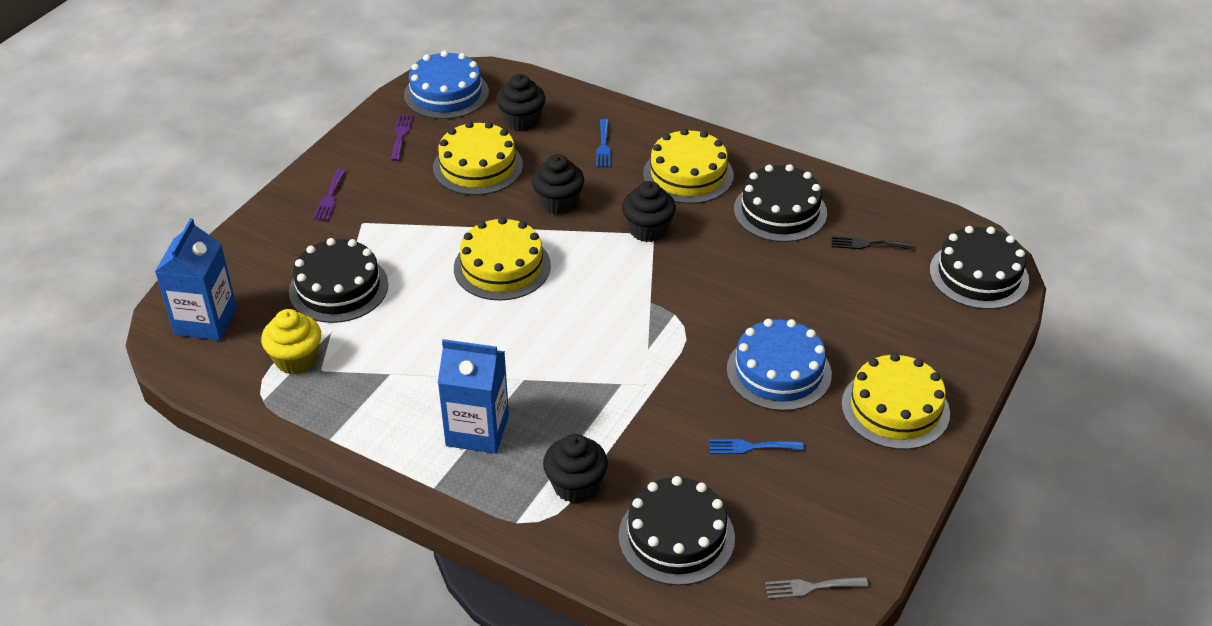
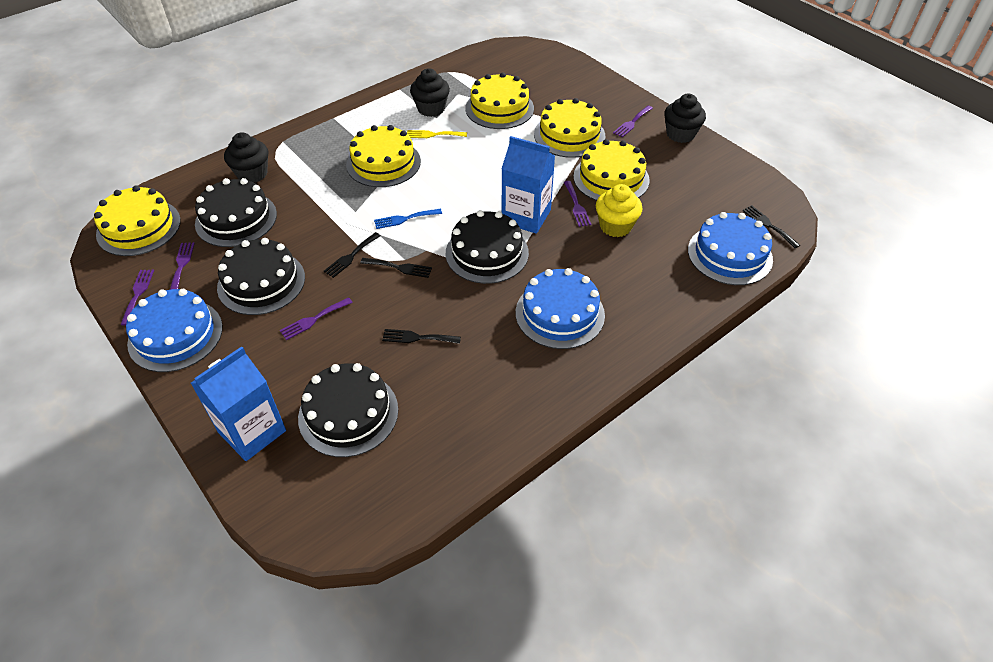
black cupcake: [496,74,545,131] [531,154,584,215] [543,434,608,503] [622,181,676,242] = 4 -> [224,132,268,183] [410,68,450,117] [664,94,706,143] = 3
black fork: [832,236,914,250] = 1 -> [324,232,381,278] [360,258,432,278] [382,329,461,344] [742,205,800,248] = 4
blue cake: [404,51,489,119] [727,319,832,411] = 2 -> [126,289,223,372] [516,268,605,349] [688,212,773,285] = 3
blue fork: [596,119,611,167] [709,439,803,454] = 2 -> [374,209,442,229] = 1
grey fork: [765,577,868,599] = 1 -> none = 0
purple fork: [313,169,346,221] [391,115,412,161] = 2 -> [121,270,154,326] [170,242,195,290] [280,297,353,340] [564,181,591,227] [613,106,653,137] = 5
yellow cake: [433,121,523,195] [454,217,551,301] [643,128,734,204] [841,353,950,450] = 4 -> [94,185,181,256] [346,125,421,187] [466,72,534,129] [534,98,605,158] [573,139,650,201] = 5
yellow fork: none = 0 -> [407,130,467,138] = 1

